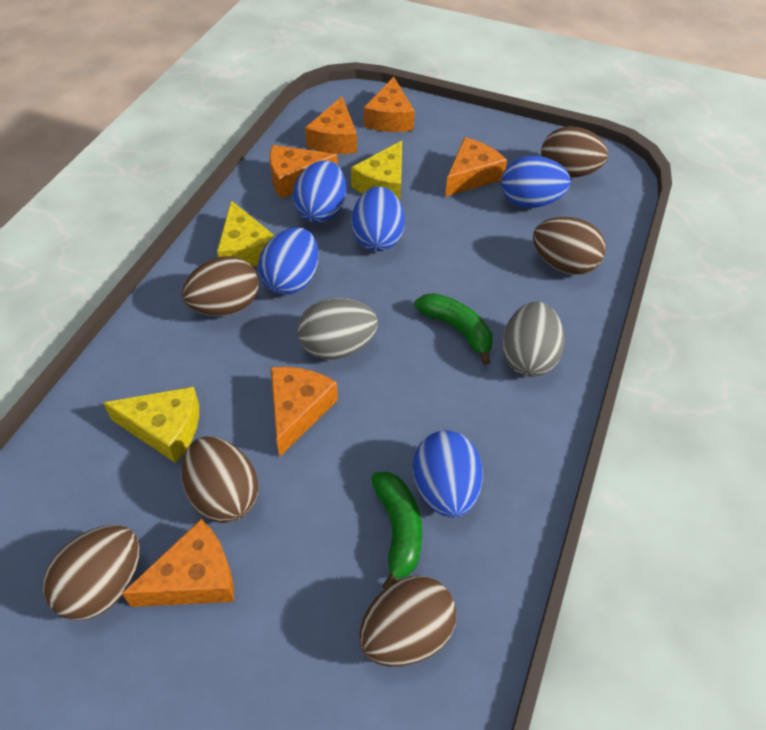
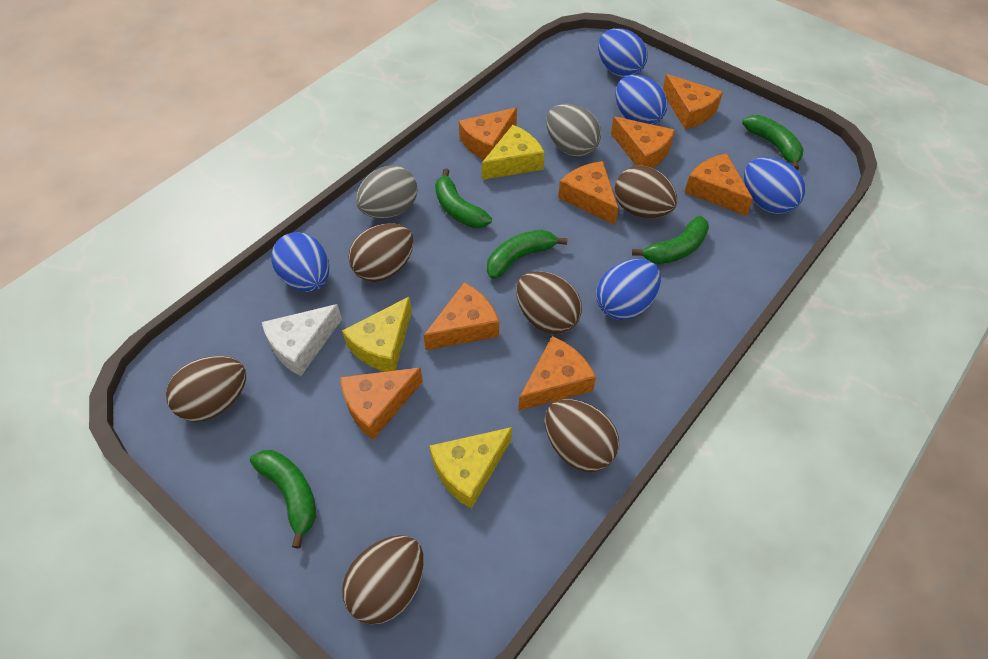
green banana: [371,472,422,589] [415,293,493,365] = 2 -> [250,450,316,549] [435,168,492,228] [487,230,568,279] [632,216,709,264] [742,115,803,170] = 5
orange cheese: [122,519,234,607] [269,145,338,199] [271,367,338,457] [305,97,357,154] [364,77,415,132] [445,137,507,197] = 6 -> [340,367,423,440] [423,282,499,350] [459,107,517,160] [519,336,596,411] [558,161,619,225] [611,117,675,168] [663,74,723,129] [684,154,753,216] = 8
white cheese: none = 0 -> [262,304,342,376] = 1

